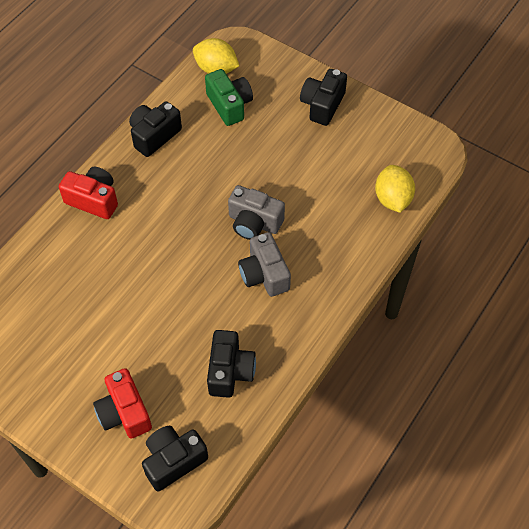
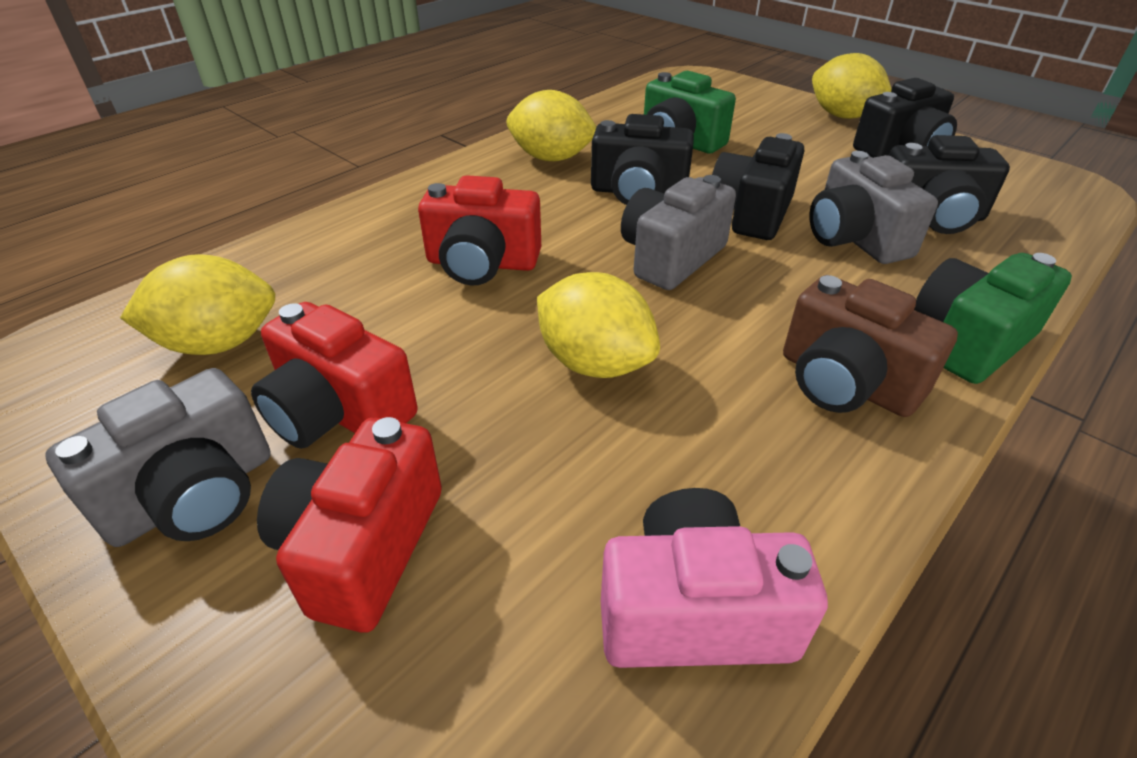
brown camera: none = 0 -> [783,275,958,417] = 1
green camera: [205,69,253,126] = 1 -> [644,71,736,153] [914,253,1072,384] = 2
grey camera: [228,185,285,240] [238,232,291,297] = 2 -> [45,368,271,547] [621,175,736,290] [810,151,938,264] = 3
pink camera: none = 0 -> [601,488,828,668] = 1
red camera: [59,166,118,219] [93,368,152,439] = 2 -> [251,302,418,449] [257,417,442,633] [418,175,541,285] = 3
yellow lemon: [193,38,239,74] [375,165,415,213] = 2 -> [120,254,275,355] [507,90,597,161] [537,272,660,378] [812,53,892,119] = 4

